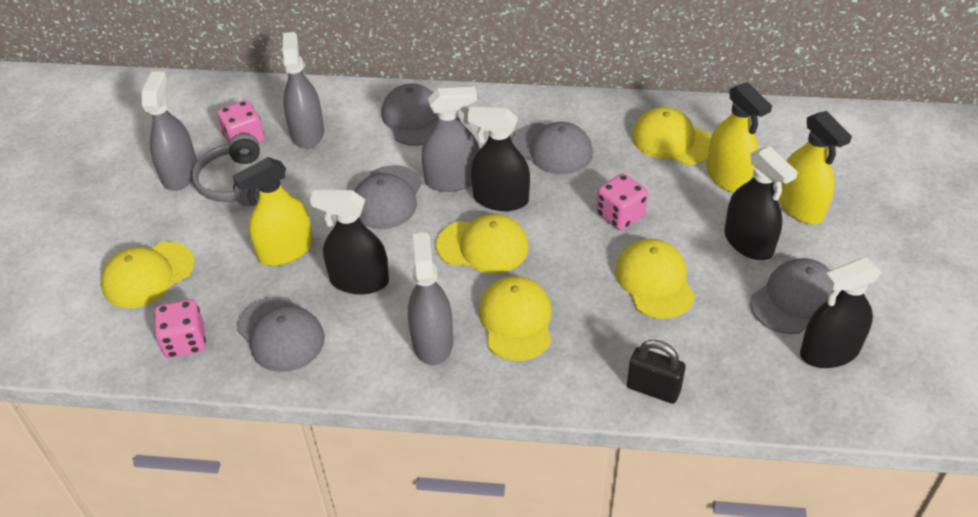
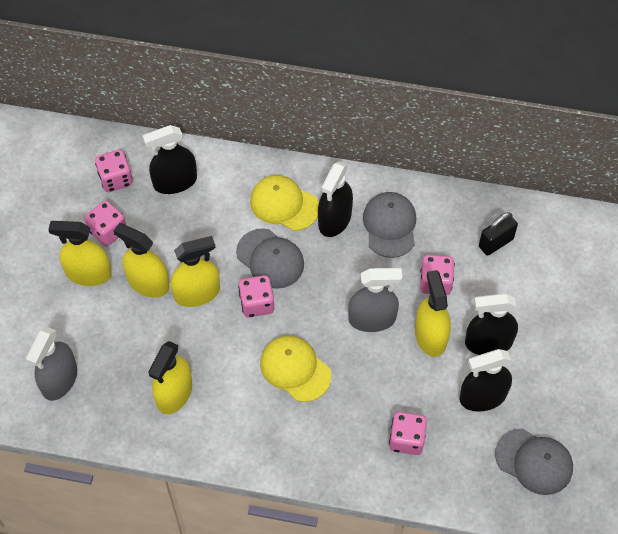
grey cap: [237,296,325,372] [354,165,422,229] [381,83,438,146] [511,122,593,174] [750,258,832,334] = 5 -> [236,228,304,289] [363,192,416,258] [495,429,573,495] = 3
grey headphones: [192,133,260,206] = 1 -> none = 0
grey spray bottle: [142,71,197,191] [283,32,324,149] [408,232,453,365] [422,87,480,192] = 4 -> [26,327,77,401] [348,268,402,332] = 2
pink dice: [154,299,206,358] [217,100,264,143] [596,173,648,230] = 3 -> [85,200,126,246] [95,150,133,192] [238,275,274,317] [389,412,427,455] [420,255,455,295] = 5
yellow cap: [101,242,195,308] [436,214,529,273] [479,276,552,361] [615,239,695,319] [632,107,712,165] = 5 -> [250,175,319,231] [260,336,331,402] = 2
yellow spray bottle: [233,157,313,266] [706,82,772,193] [779,111,852,224] = 3 -> [48,221,112,286] [114,223,170,298] [148,341,192,414] [170,236,220,307] [415,270,451,357] = 5

